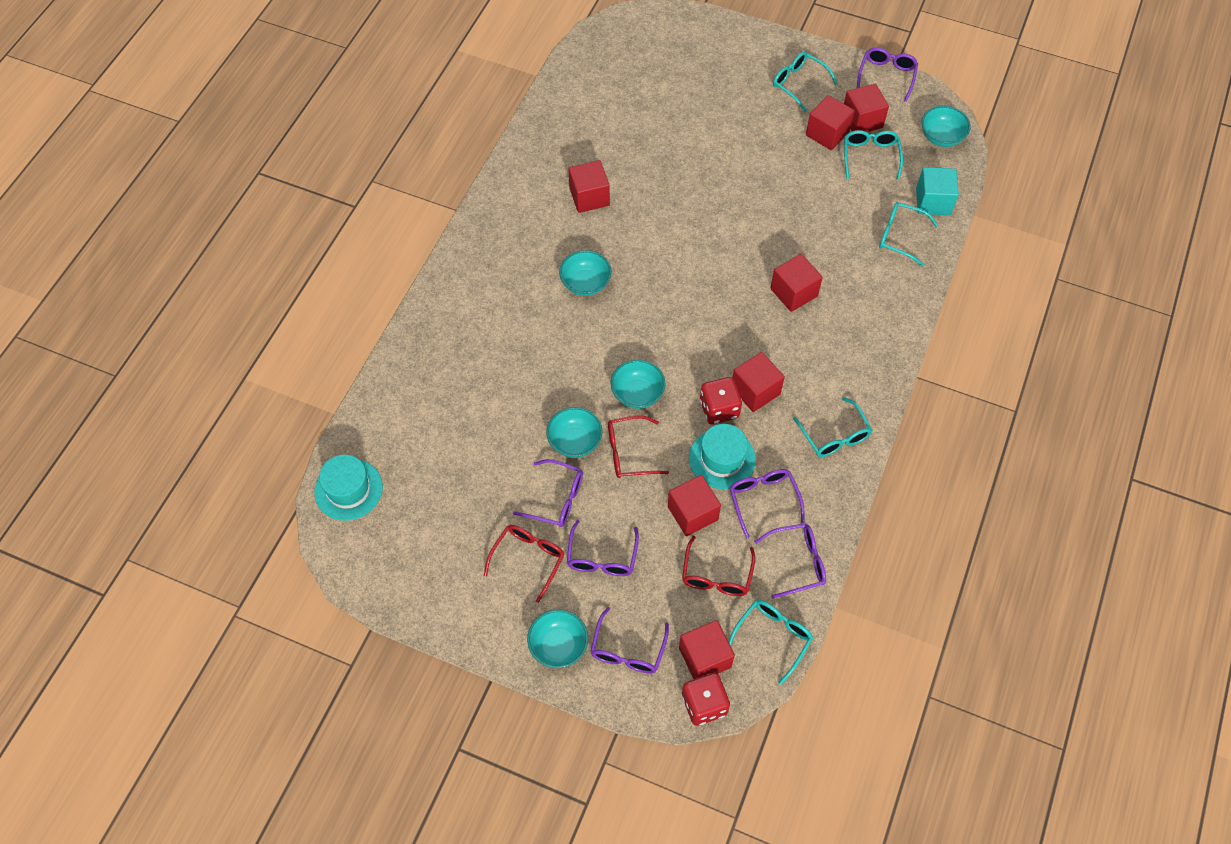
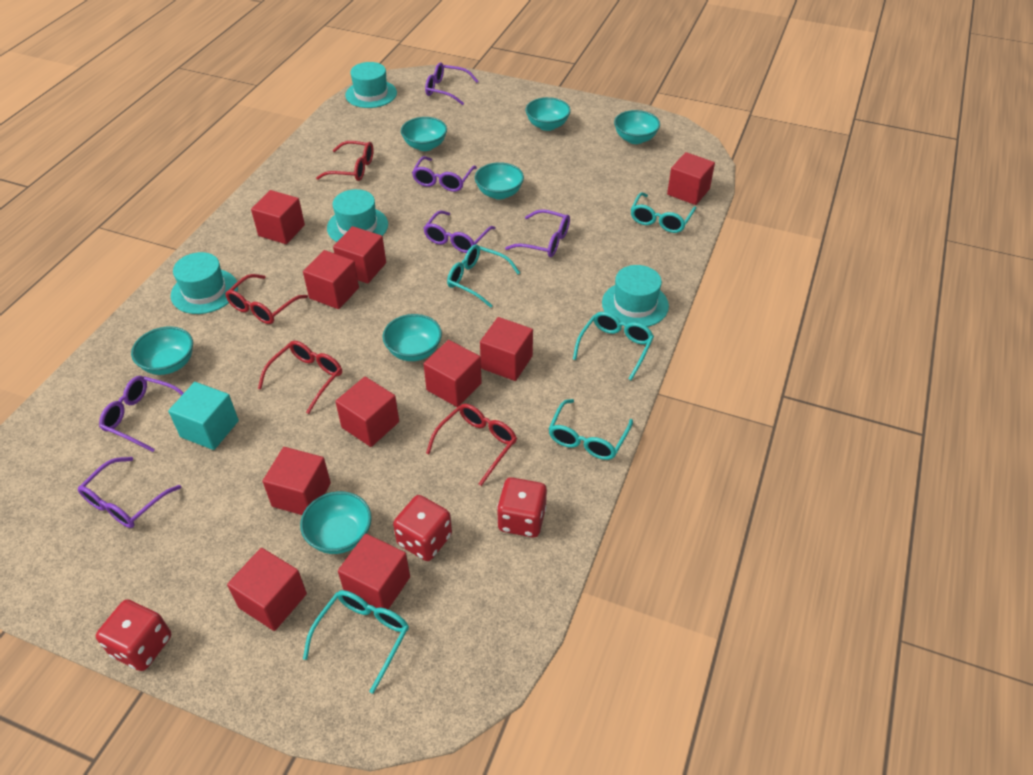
red cube: [568,160,610,213] [668,475,721,536] [679,620,735,679] [733,352,785,412] [770,254,823,312] [806,95,854,150] [844,84,889,132] = 7 -> [227,548,307,631] [251,190,305,244] [263,447,331,515] [303,250,359,309] [333,226,386,284] [335,377,399,447] [338,534,410,609] [423,340,482,407] [480,317,533,381] [667,152,715,205] = 10
red dice: [682,673,730,726] [700,377,742,425] = 2 -> [96,599,171,671] [393,495,452,561] [497,477,547,538] = 3
red glasses: [484,525,565,603] [608,415,669,478] [682,536,755,596] = 3 -> [225,274,308,324] [258,341,342,414] [316,141,374,181] [426,404,517,486] = 4
turquoise bowl: [527,609,588,668] [546,407,603,458] [559,250,611,296] [611,360,666,409] [922,106,971,147] = 5 -> [131,326,193,375] [300,491,372,554] [382,314,442,361] [401,117,447,151] [475,162,524,199] [525,97,571,131] [614,110,660,144] = 7
turquoise hat: [314,455,383,521] [689,424,756,489] = 2 -> [171,252,238,314] [327,189,388,242] [345,62,397,108] [602,265,669,327] = 4

